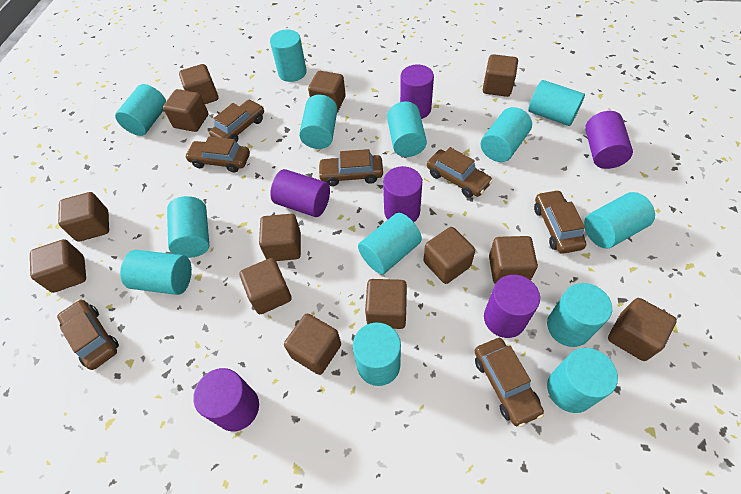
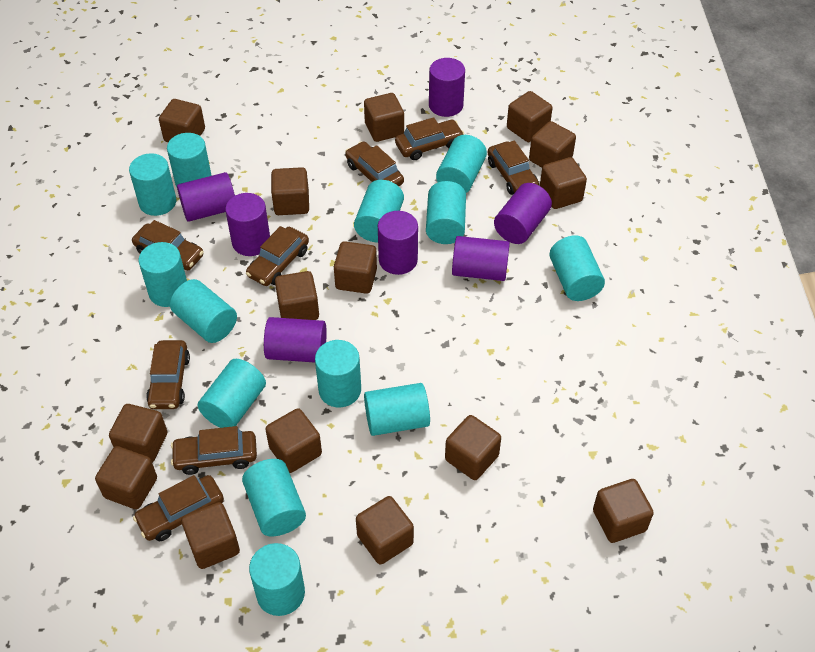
brown car: [57,299,119,370] [185,136,250,173] [209,99,264,142] [318,149,383,186] [427,147,493,198] [475,338,544,427] [534,190,586,254] = 7 -> [132,220,204,270] [133,475,224,541] [146,340,190,409] [171,426,257,475] [246,226,309,286] [345,141,404,186] [395,117,464,160] [488,140,539,195] = 8
brown cube: [30,239,86,293] [58,192,109,242] [163,89,208,132] [179,64,219,104] [240,258,292,314] [259,214,301,261] [284,313,341,375] [308,71,346,112] [365,279,407,329] [424,227,475,284] [483,54,518,97] [489,236,538,284] [608,298,677,361] = 13 -> [95,446,157,509] [109,404,167,463] [159,99,205,142] [181,502,240,569] [265,408,322,473] [271,167,309,215] [275,271,319,320] [334,241,377,294] [356,496,414,565] [364,93,404,142] [445,415,501,480] [507,91,553,142] [529,121,576,167] [540,157,587,209] [593,479,654,543] = 15
purple cylinder: [193,368,259,431] [270,169,330,217] [383,166,422,222] [400,65,434,119] [484,275,540,338] [585,111,633,169] = 6 -> [177,172,235,222] [225,193,270,256] [264,317,327,363] [378,211,418,275] [429,58,465,117] [452,236,510,281] [494,183,552,244] = 7

